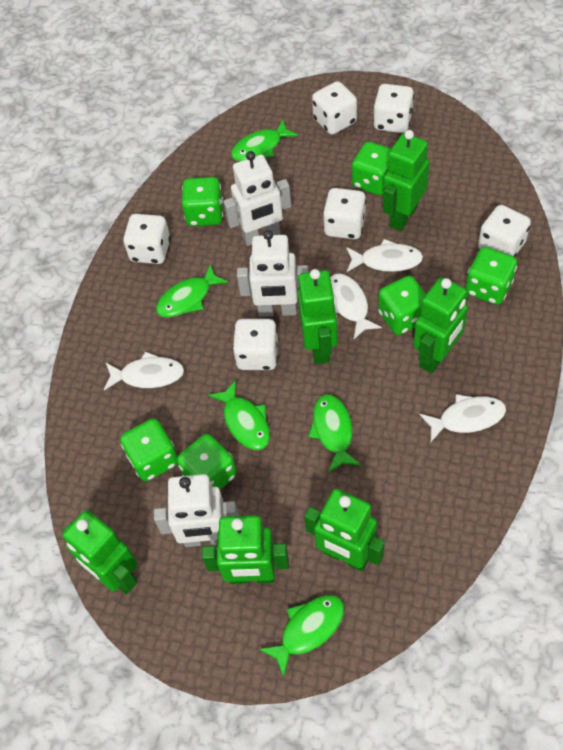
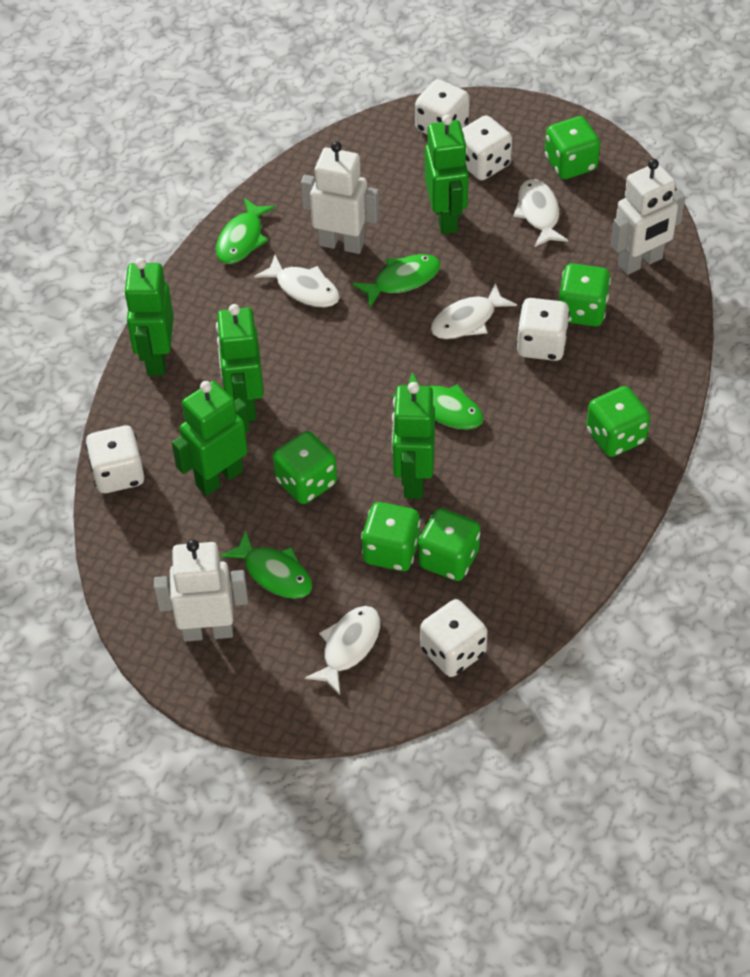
green fish: [156,264,228,317] [208,380,270,450] [231,120,298,161] [259,595,344,677] [308,395,361,473] = 5 -> [216,198,275,264] [220,530,312,599] [353,254,441,307] [392,372,484,430] = 4
green robot: [62,510,137,595] [202,515,289,584] [298,269,338,364] [304,489,385,572] [383,130,430,231] [413,277,468,374] = 6 -> [124,258,174,376] [172,381,250,496] [216,304,264,421] [392,382,435,499] [425,115,468,234] = 5
white dice: [123,214,171,264] [232,319,278,370] [312,81,357,135] [323,188,366,239] [373,84,414,133] [478,205,531,257] = 6 -> [85,426,145,493] [415,79,470,135] [420,599,488,677] [462,115,512,180] [516,298,570,361] = 5

